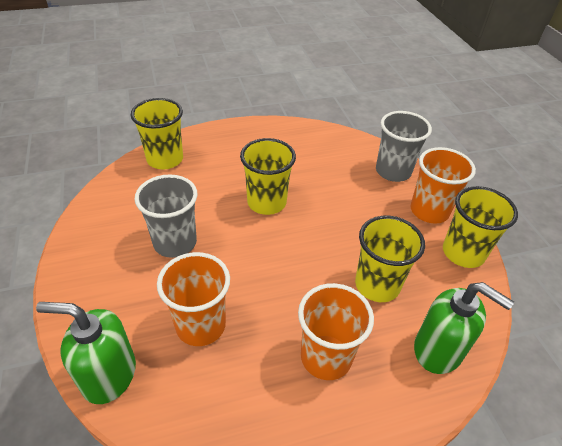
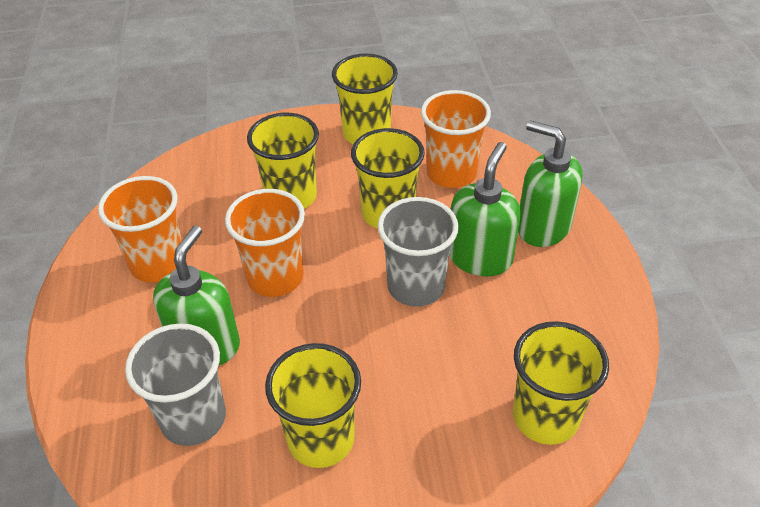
green soap dispenser: [36,302,136,404] [414,282,514,374] = 2 -> [153,226,240,366] [449,142,521,276] [518,120,582,247] = 3
yellow cup: [131,98,183,169] [240,138,296,215] [355,216,425,302] [443,186,518,268] = 4 -> [247,113,319,209] [265,343,361,468] [332,53,398,144] [351,128,425,229] [513,321,609,445] = 5

